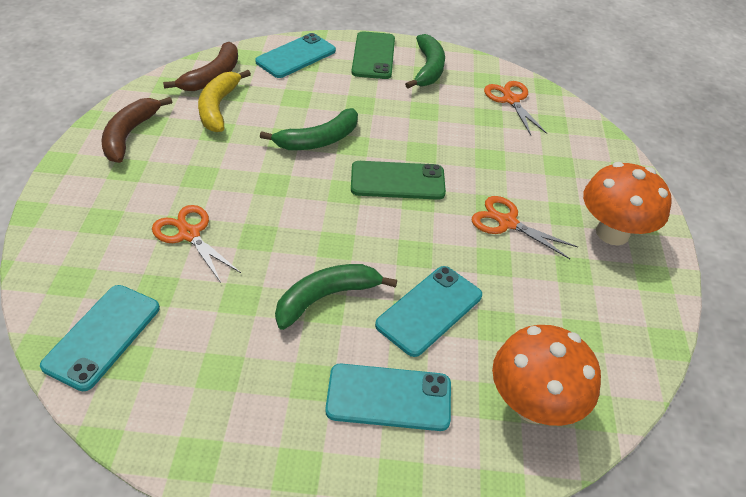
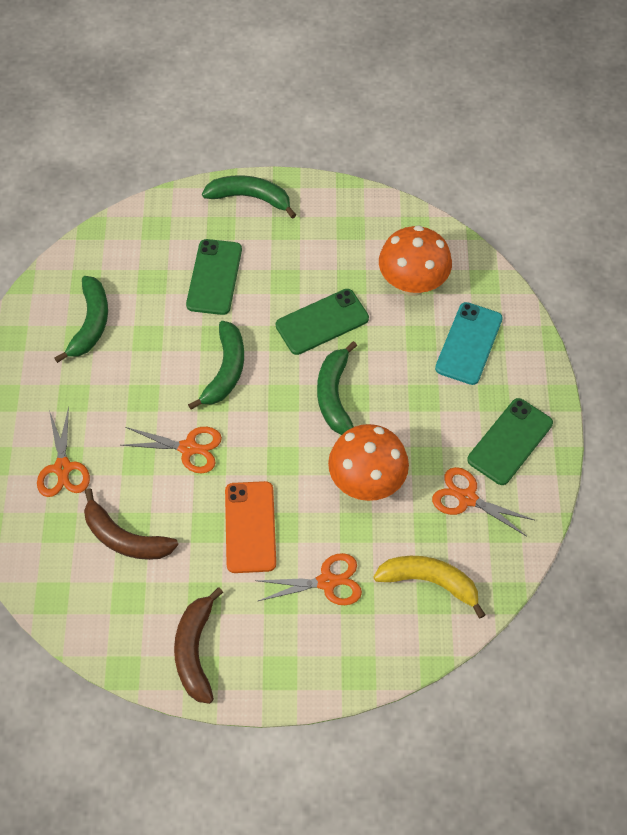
green banana: [260,108,358,150] [275,264,397,330] [405,34,445,89] = 3 -> [54,276,108,363] [188,321,244,410] [202,175,296,219] [317,341,357,435] = 4
green phone: [351,161,446,200] [352,31,395,79] = 2 -> [186,239,242,315] [276,289,369,355] [467,398,553,485] = 3
orange phone: none = 0 -> [225,481,276,573] = 1
orange scissors: [152,205,241,283] [472,196,578,259] [484,81,547,135] = 3 -> [37,406,90,497] [121,427,222,473] [255,553,362,605] [432,467,534,536] = 4
turquoise phone: [40,285,160,391] [255,33,336,78] [325,364,451,431] [375,266,482,357] = 4 -> [435,302,503,385] = 1

